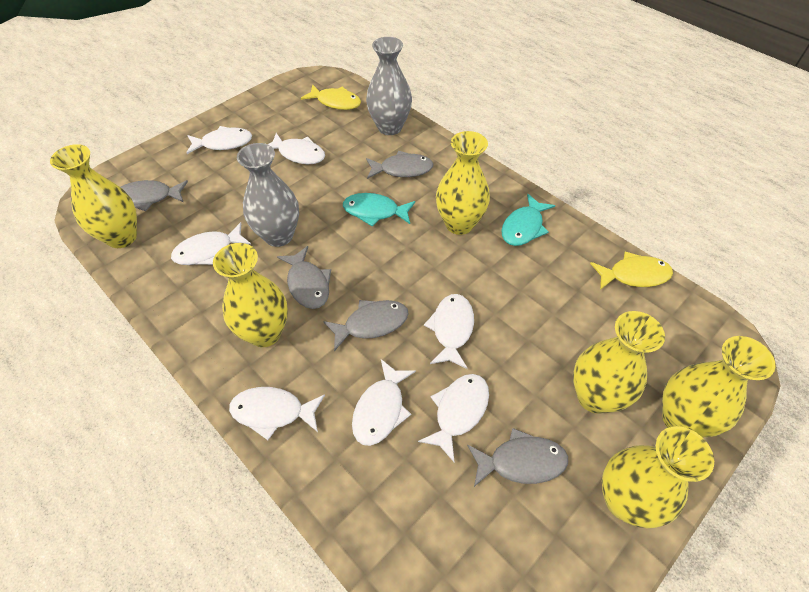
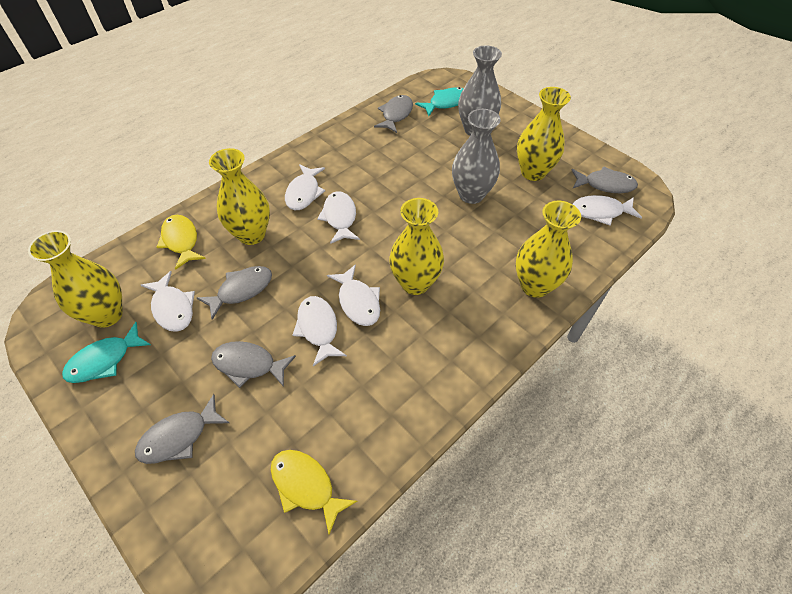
white fish: [171,222,251,265] [186,126,252,154] [229,387,325,440] [268,133,325,164] [352,359,416,446] [418,374,489,462] [424,294,474,369] = 7 -> [141,271,195,332] [285,164,325,210] [292,296,347,366] [317,191,360,244] [327,264,380,326] [573,195,642,226] = 6
yellow vase: [50,144,137,248] [213,243,288,347] [436,131,490,235] [573,311,665,414] [602,426,714,528] [662,336,776,438] = 6 -> [28,230,123,328] [209,148,270,245] [389,198,444,295] [515,201,581,298] [517,87,571,181] = 5

